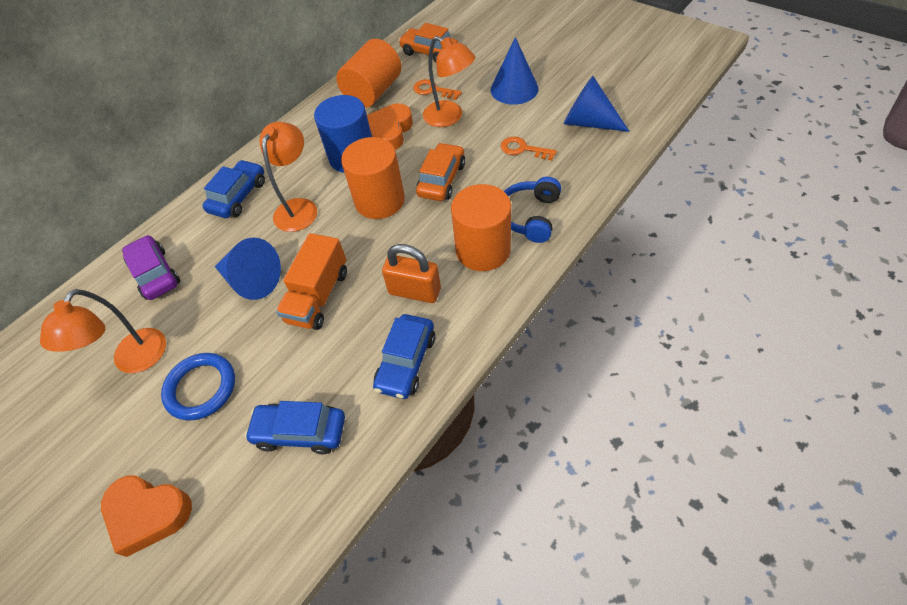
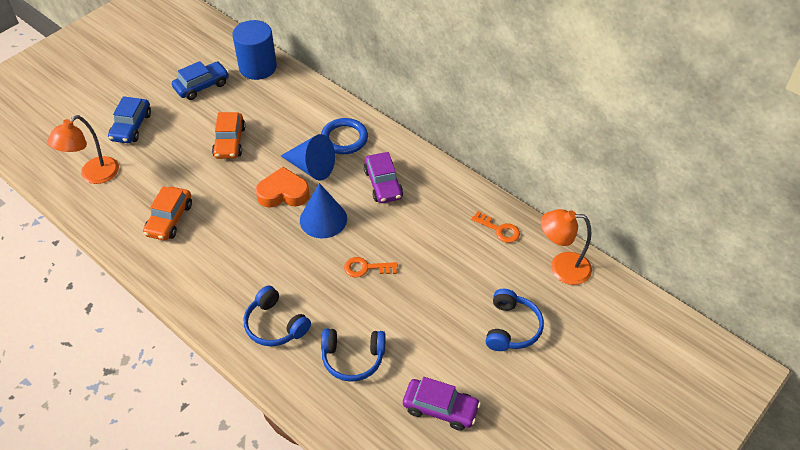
blue car: [202,160,265,218] [244,401,345,454] [373,314,435,399] = 3 -> [108,96,151,143] [172,61,229,100] = 2
blue cone: [214,237,281,300] [491,37,538,105] [564,76,630,132] = 3 -> [281,134,335,181] [300,183,347,238] = 2
blue headphones: [504,177,561,243] = 1 -> [244,285,311,346] [321,328,386,382] [485,289,544,351] = 3
orange cylinder: [336,39,401,108] [341,137,405,219] [451,184,511,271] = 3 -> none = 0
orange heart: [101,475,192,557] [367,104,413,150] = 2 -> [255,167,310,208] = 1
orange lamp: [40,289,166,373] [259,122,317,232] [423,36,475,127] = 3 -> [47,115,119,184] [541,209,592,285] = 2
orange padlock: [382,244,441,303] = 1 -> none = 0
orange truck: [276,233,347,330] = 1 -> none = 0
purple car: [122,235,180,300] = 1 -> [364,152,403,203] [403,377,481,431] = 2

